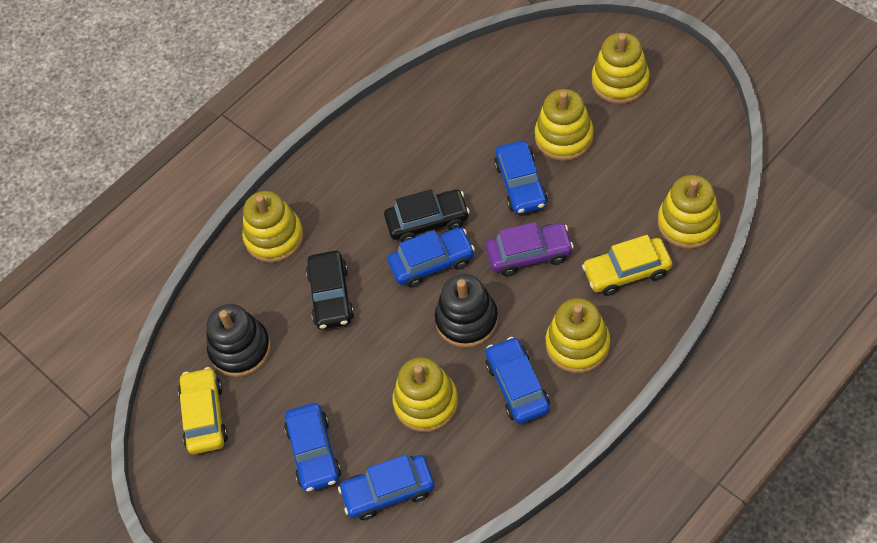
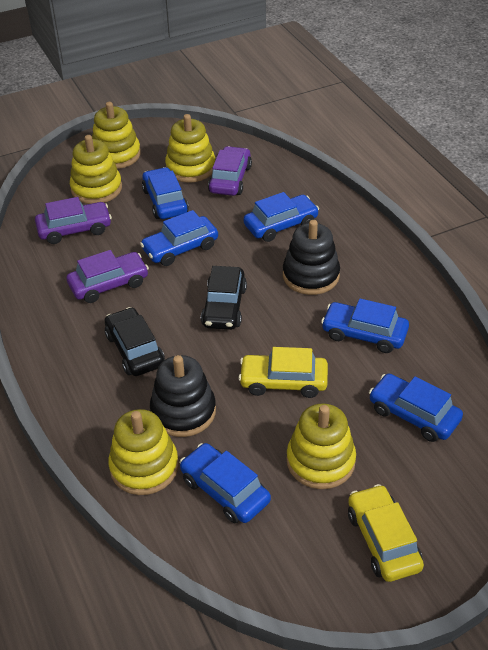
blue car: [284,403,341,492] [338,455,434,520] [388,228,475,288] [485,337,550,424] [494,141,548,214] = 5 -> [140,210,218,266] [142,167,189,219] [180,443,271,523] [243,192,319,242] [321,298,409,353] [369,373,463,442] = 6
purple car: [485,222,574,276] = 1 -> [35,197,112,244] [66,250,149,303] [208,146,252,196] = 3
yellow stacking toy: [242,191,304,263] [393,357,458,432] [535,89,593,161] [546,298,610,373] [592,33,650,104] [658,175,721,249] = 6 -> [70,135,122,204] [92,102,141,169] [108,409,179,495] [165,114,215,183] [287,403,356,489] = 5

